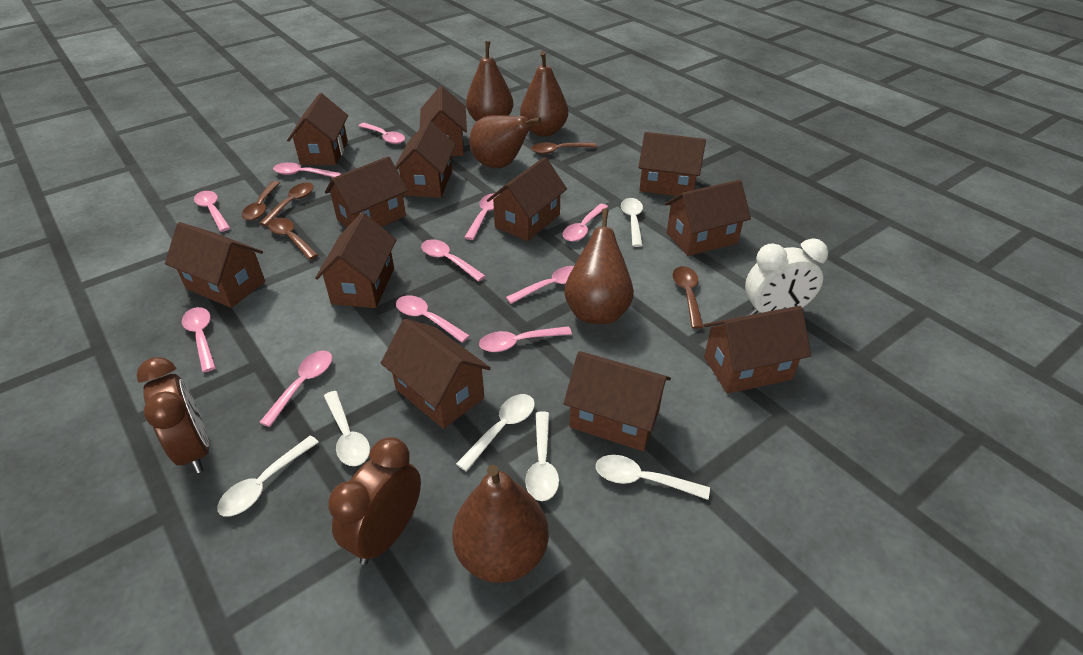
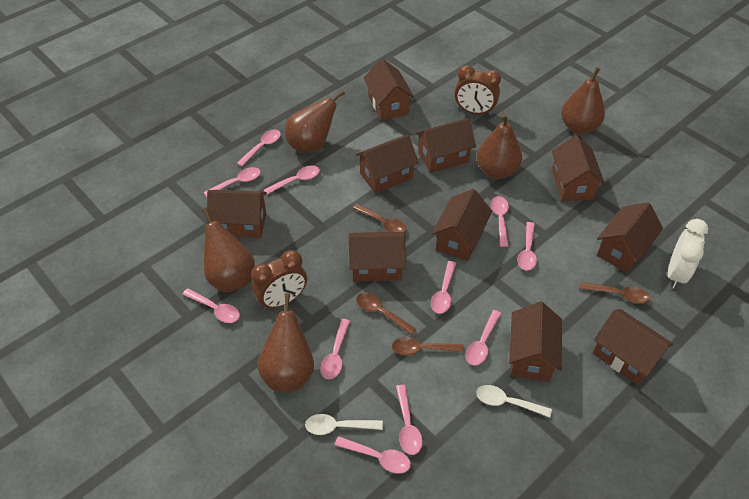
brown house: [165,222,265,308] [287,93,348,165] [315,213,396,308] [325,156,408,228] [381,318,491,429] [395,120,456,198] [420,86,467,156] [487,157,567,241] [563,351,671,451] [638,132,706,196] [665,180,751,256] [704,306,811,394] = 12 -> [207,190,267,238] [349,232,406,282] [355,135,419,194] [364,58,414,121] [415,118,476,173] [432,189,492,261] [509,302,562,382] [552,135,605,201] [593,309,673,385] [597,202,663,273] = 10
brown spoon: [242,181,280,221] [259,183,314,226] [268,218,318,260] [531,142,597,154] [672,266,704,329] = 5 -> [352,204,407,233] [356,293,416,335] [392,337,464,356] [580,282,650,304] = 4
white spoon: [217,436,319,517] [324,391,370,466] [456,394,535,472] [525,412,559,501] [596,455,710,500] [621,198,643,247] = 6 -> [305,414,383,435] [476,385,552,418] = 2

